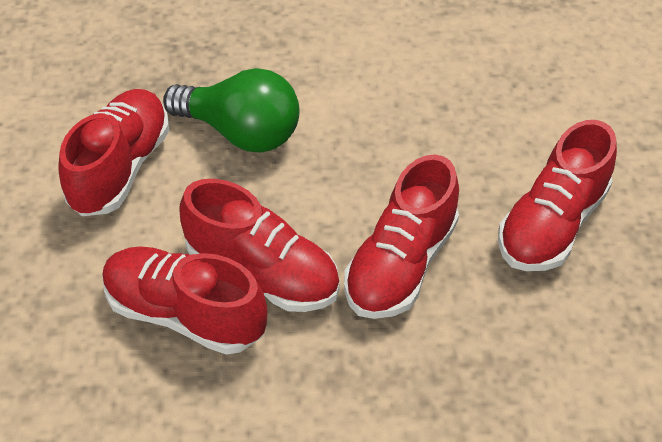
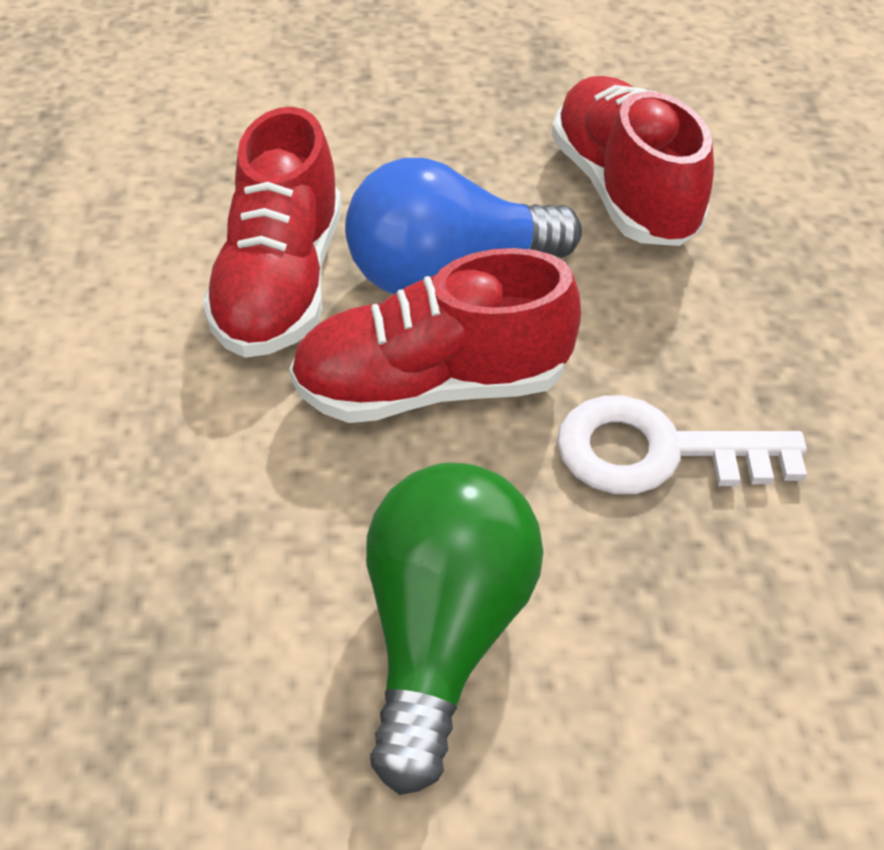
blue light bulb: none = 0 -> [345,158,582,294] = 1
red shoe: [58,89,169,216] [102,246,268,355] [179,179,340,312] [344,154,459,319] [498,120,617,271] = 5 -> [202,107,341,358] [289,248,581,423] [552,76,714,246] = 3
white key: none = 0 -> [557,396,807,494] = 1

